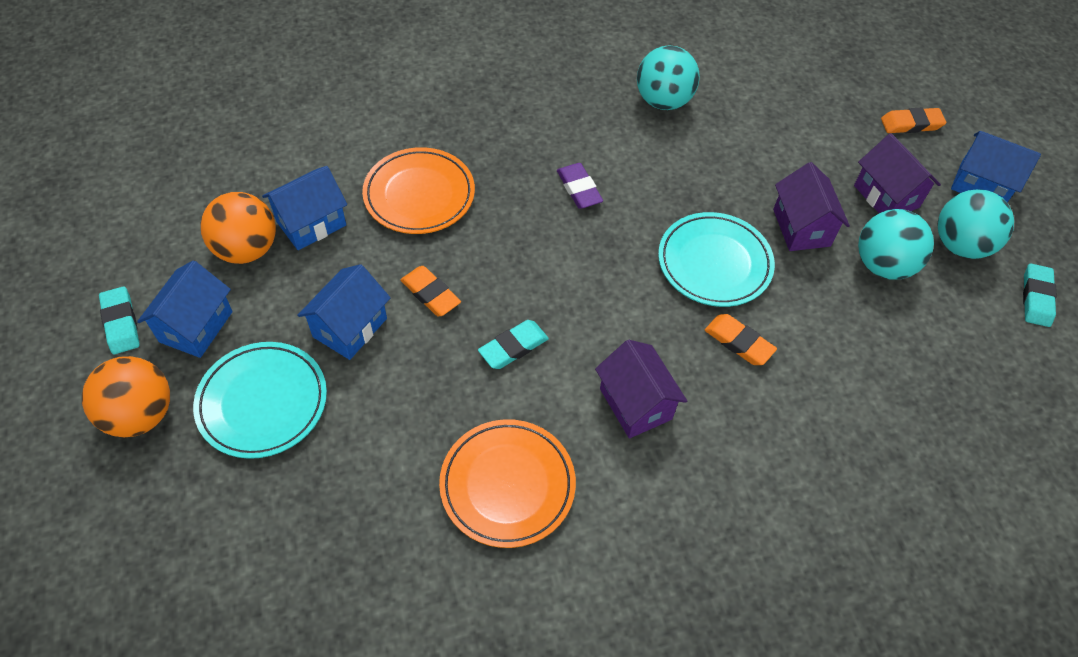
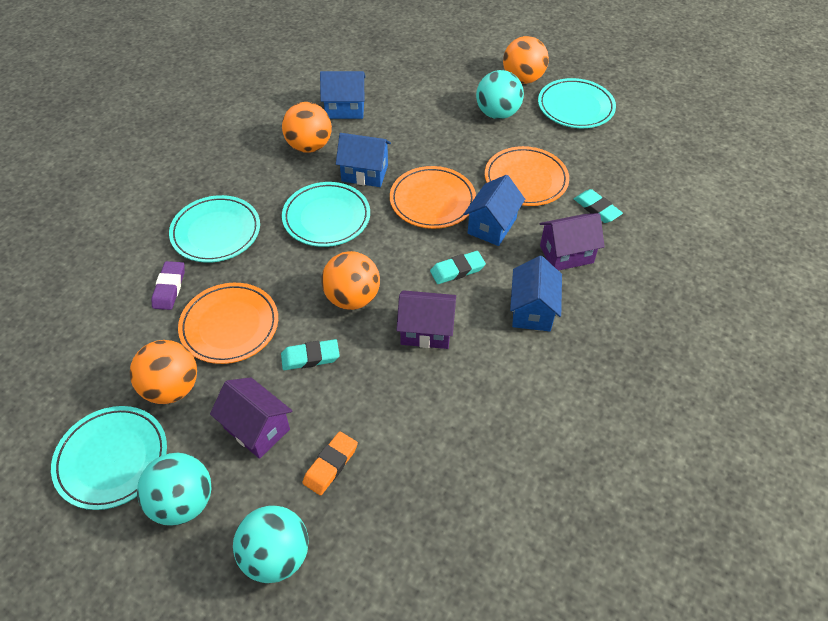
orange ball: [82,356,170,437] [201,192,276,264] = 2 -> [130,340,197,404] [282,102,332,153] [322,251,380,310] [503,36,549,84] = 4
orange eraser: [400,266,461,316] [705,314,777,365] [881,108,946,133] = 3 -> [303,431,358,495] = 1
orange plate: [362,147,475,234] [439,419,576,548] = 2 -> [178,283,278,364] [390,166,476,229] [485,146,569,206] = 3
turquoise plate: [193,342,327,459] [658,212,775,307] = 2 -> [51,406,167,510] [169,195,260,263] [282,182,370,247] [538,78,616,128] = 4

